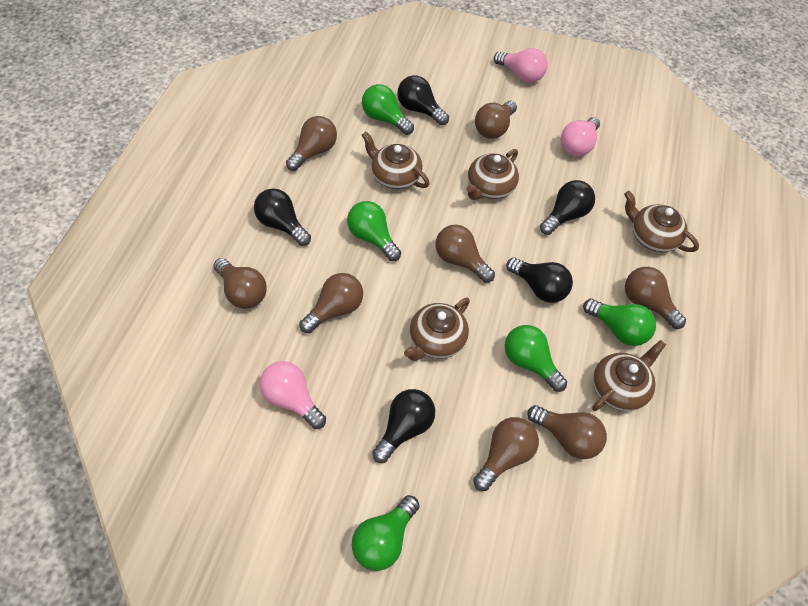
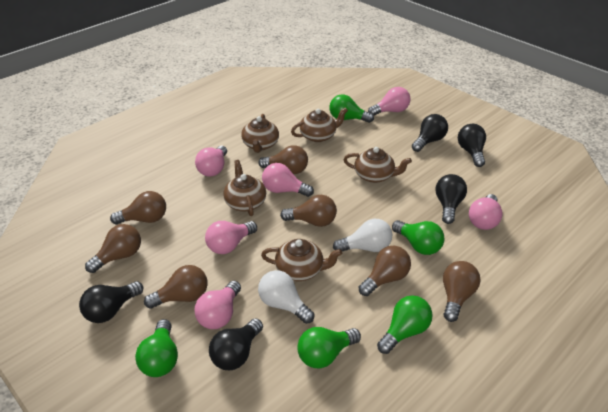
brown light bulb: [213,258,267,309] [286,116,337,171] [299,273,363,333] [435,224,495,283] [473,417,539,491] [475,101,517,139] [527,405,607,459] [625,267,686,329] = 8 -> [85,224,141,273] [110,191,166,225] [144,265,207,309] [258,145,308,174] [280,195,337,227] [359,246,411,296] [443,261,480,322] = 7
pink light bulb: [260,361,326,429] [494,48,548,83] [561,117,600,156] = 3 -> [194,281,241,329] [195,146,227,177] [205,221,257,254] [262,163,314,197] [368,87,411,115] [469,194,503,230] = 6
white light bulb: none = 0 -> [258,270,314,324] [333,219,392,252] = 2

